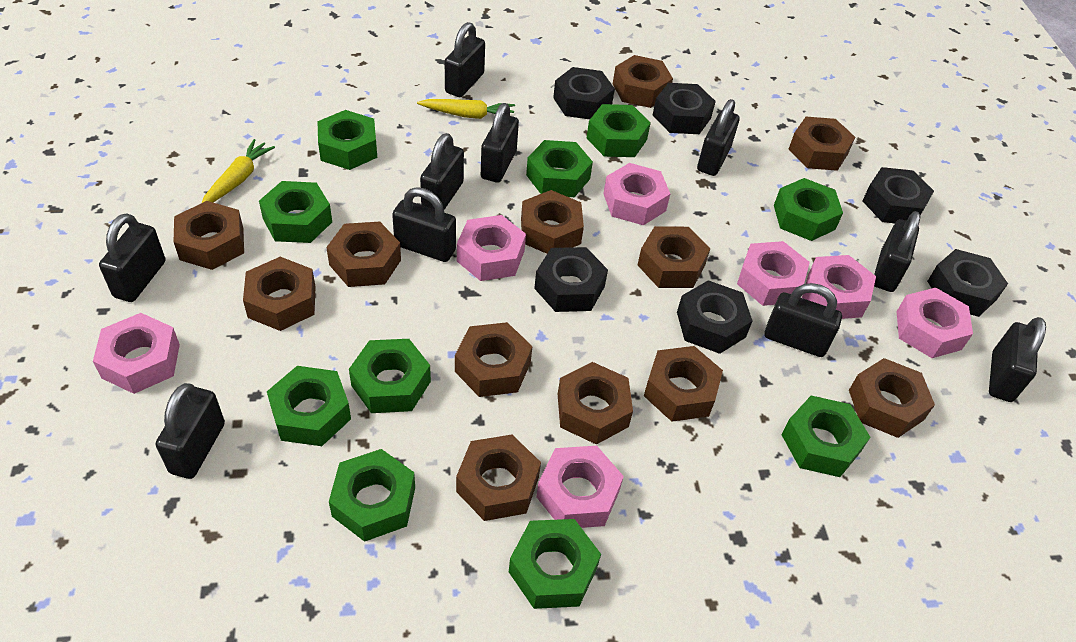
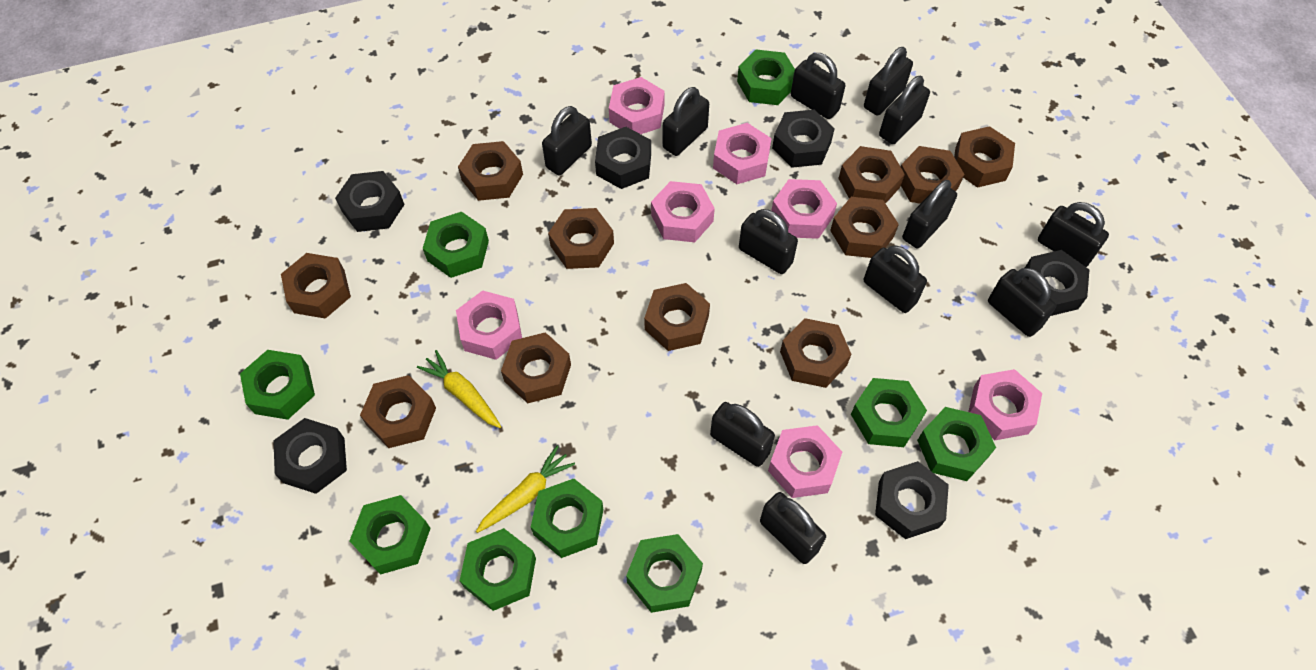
black padlock: [99,213,165,302] [156,383,225,479] [392,187,456,262] [420,133,464,210] [445,22,485,97] [481,103,519,183] [697,99,740,176] [765,283,842,357] [874,211,921,292] [989,317,1046,402] = 10 -> [542,106,592,176] [663,87,709,156] [710,402,775,467] [739,209,798,274] [760,492,826,564] [791,53,845,119] [864,47,913,116] [864,245,927,313] [879,76,930,144] [902,180,957,248] [988,268,1057,337] [1038,202,1109,267] = 12
brown nut: [174,201,244,270] [243,257,316,331] [326,222,401,287] [455,322,532,397] [456,435,541,521] [521,190,584,254] [558,362,633,445] [613,55,673,108] [638,226,710,288] [644,346,723,422] [788,117,855,171] [849,358,935,438] = 12 -> [281,253,351,319] [360,375,436,448] [458,141,523,201] [501,332,571,404] [548,208,614,269] [644,283,710,351] [780,318,851,388] [830,197,899,258] [838,146,905,204] [901,146,965,204] [954,126,1015,188] = 11
green nut: [259,181,332,243] [267,366,351,446] [318,110,377,170] [329,449,415,542] [349,339,431,413] [509,519,601,609] [526,140,593,197] [587,104,651,157] [774,178,843,241] [781,396,870,477] = 10 -> [240,350,315,420] [350,495,431,575] [423,212,489,278] [460,528,536,611] [531,479,603,558] [626,534,703,613] [737,50,795,105] [851,378,927,447] [917,407,996,481] = 9

